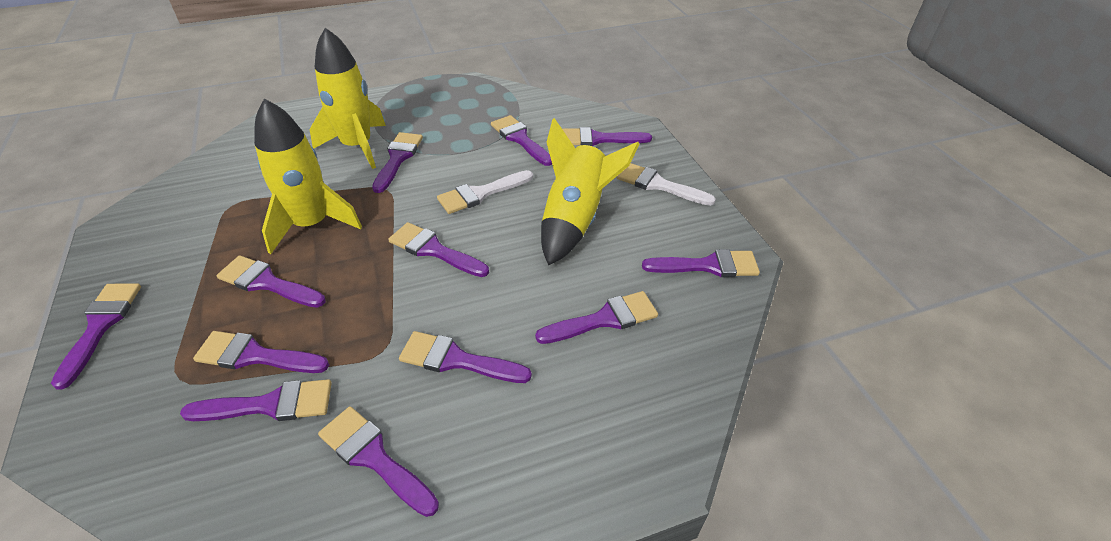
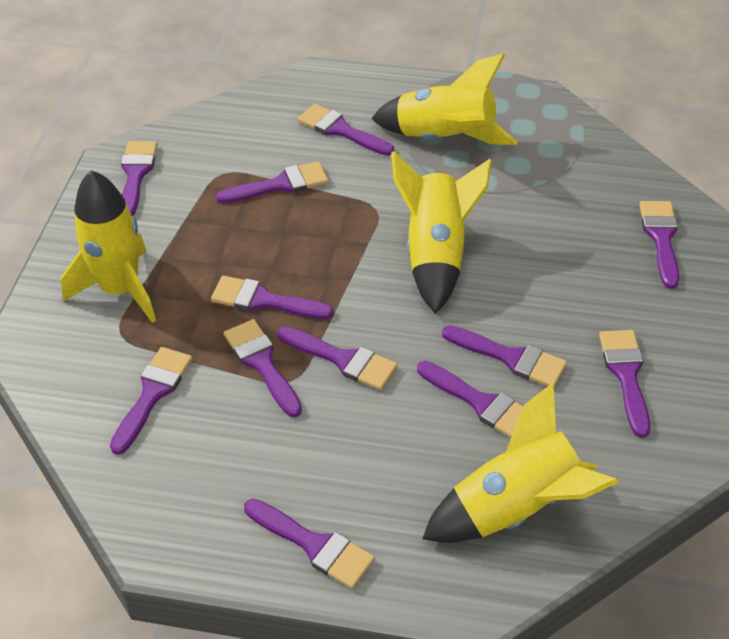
white brush: [437,170,533,214] [617,163,716,206] = 2 -> none = 0
yellow rocket: [254,99,362,254] [310,28,386,169] [541,118,640,265] = 3 -> [61,170,156,323] [371,54,517,145] [391,151,492,314] [422,383,618,543] = 4

